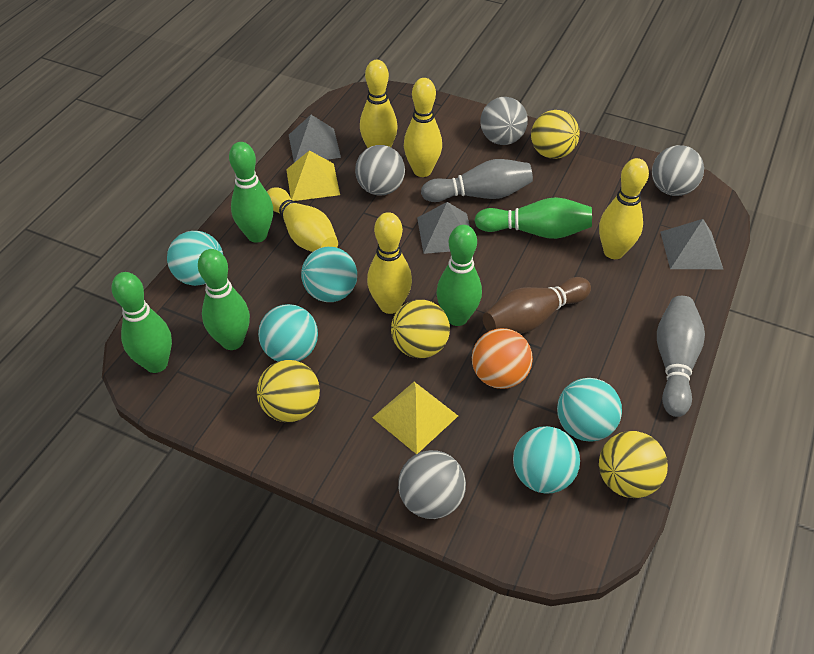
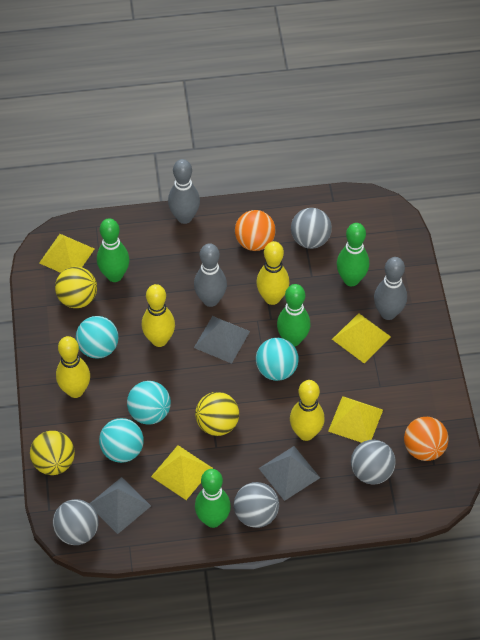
brown bowling pin: [483,277,591,334] = 1 -> none = 0
green bowling pin: [111,272,172,373] [198,249,250,350] [229,142,273,243] [436,225,482,326] [474,197,592,239] = 5 -> [97,218,129,282] [195,469,231,528] [277,284,311,347] [337,223,369,286] = 4
grey bowling pin: [421,159,533,202] [657,296,705,417] = 2 -> [168,159,200,224] [194,243,227,307] [374,257,407,320] = 3
orange ball: [472,328,533,389] = 1 -> [235,210,276,251] [404,417,449,461] = 2
turquoise ball: [167,231,223,286] [258,304,318,362] [301,247,357,302] [513,426,580,494] [557,378,622,442] = 5 -> [76,316,119,359] [99,418,144,463] [127,381,171,425] [256,338,299,381] = 4
yellow ball: [257,360,320,422] [391,300,450,358] [531,110,580,159] [599,431,668,498] = 4 -> [30,431,75,475] [55,267,97,308] [195,392,239,436] = 3
yellow bowling pin: [267,187,338,252] [360,60,398,148] [367,212,412,314] [404,78,442,177] [599,158,649,259] = 5 -> [56,336,90,398] [142,284,175,347] [256,241,289,305] [290,380,324,441] = 4
yellow pyramid: [286,150,340,201] [372,382,458,454] = 2 -> [39,234,94,273] [151,445,213,500] [328,396,383,443] [332,313,391,363] = 4

